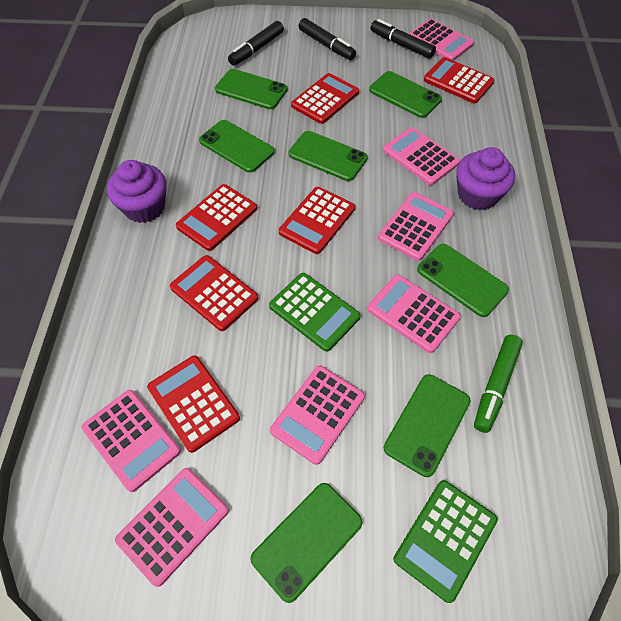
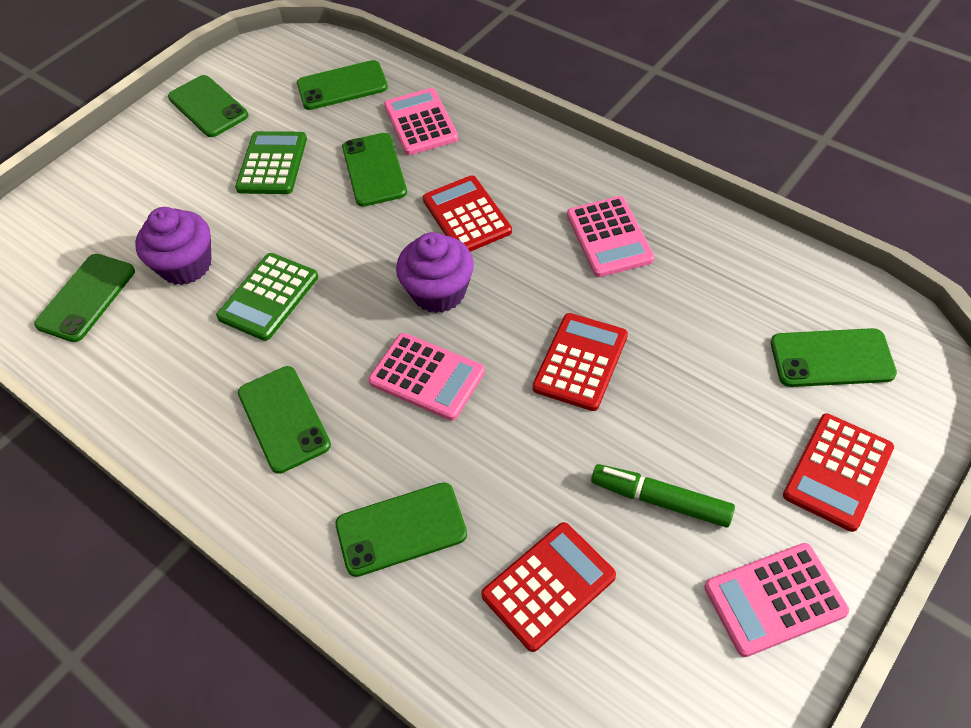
black marker: [228,21,284,66] [299,18,356,60] [371,19,436,59] = 3 -> none = 0
pink calculator: [82,390,181,492] [115,468,229,587] [270,365,365,465] [367,274,461,353] [378,192,454,261] [383,127,460,185] [408,19,474,61] = 7 -> [368,333,485,421] [384,88,458,155] [567,196,655,277] [704,543,849,657] = 4
red calculator: [147,356,240,453] [170,255,258,331] [176,184,257,251] [279,187,355,254] [291,73,359,124] [424,57,494,103] = 6 -> [423,175,512,252] [481,522,616,652] [533,313,628,411] [783,414,894,532] = 4

